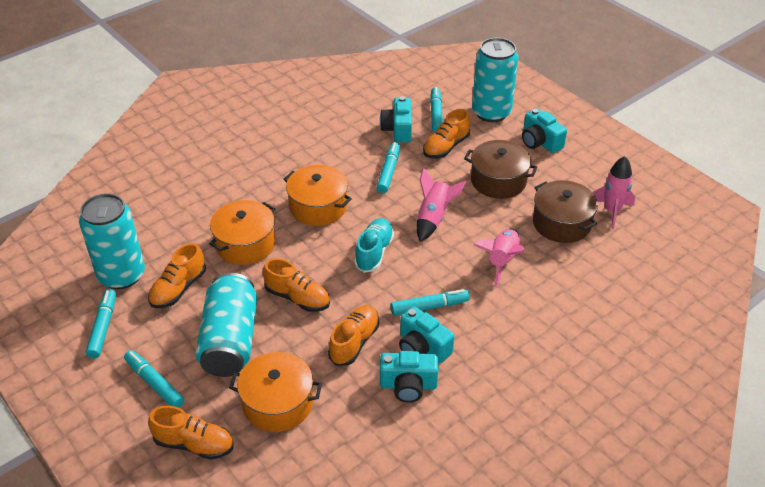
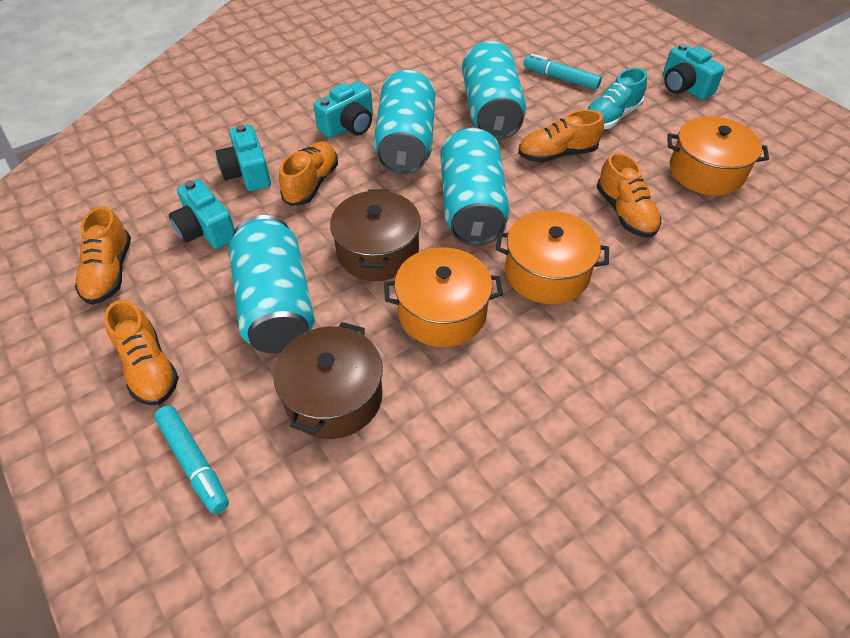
pink rocket: [417,167,467,242] [474,229,524,286] [593,156,635,229] = 3 -> none = 0
turquoise can: [79,193,145,289] [195,273,257,377] [472,38,519,122] = 3 -> [229,215,315,354] [373,70,435,175] [440,127,510,246] [462,41,526,140] = 4
turquoise marker: [86,289,116,359] [124,350,184,408] [376,142,400,193] [391,289,470,316] [430,87,443,133] = 5 -> [154,405,229,514] [524,54,602,90] = 2

